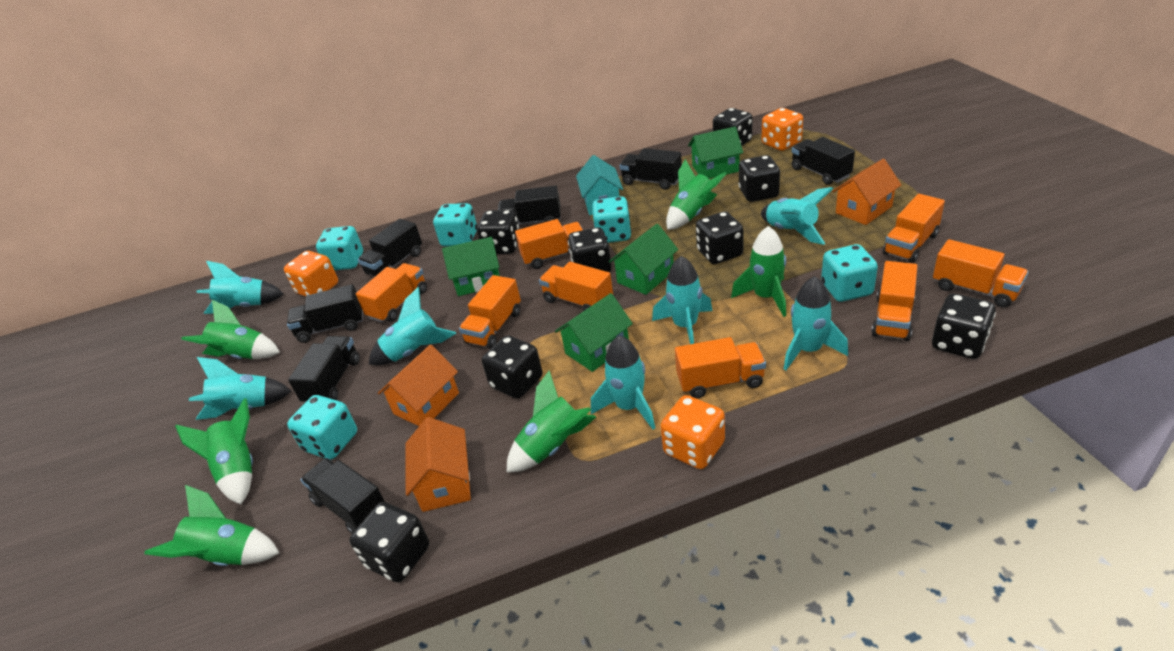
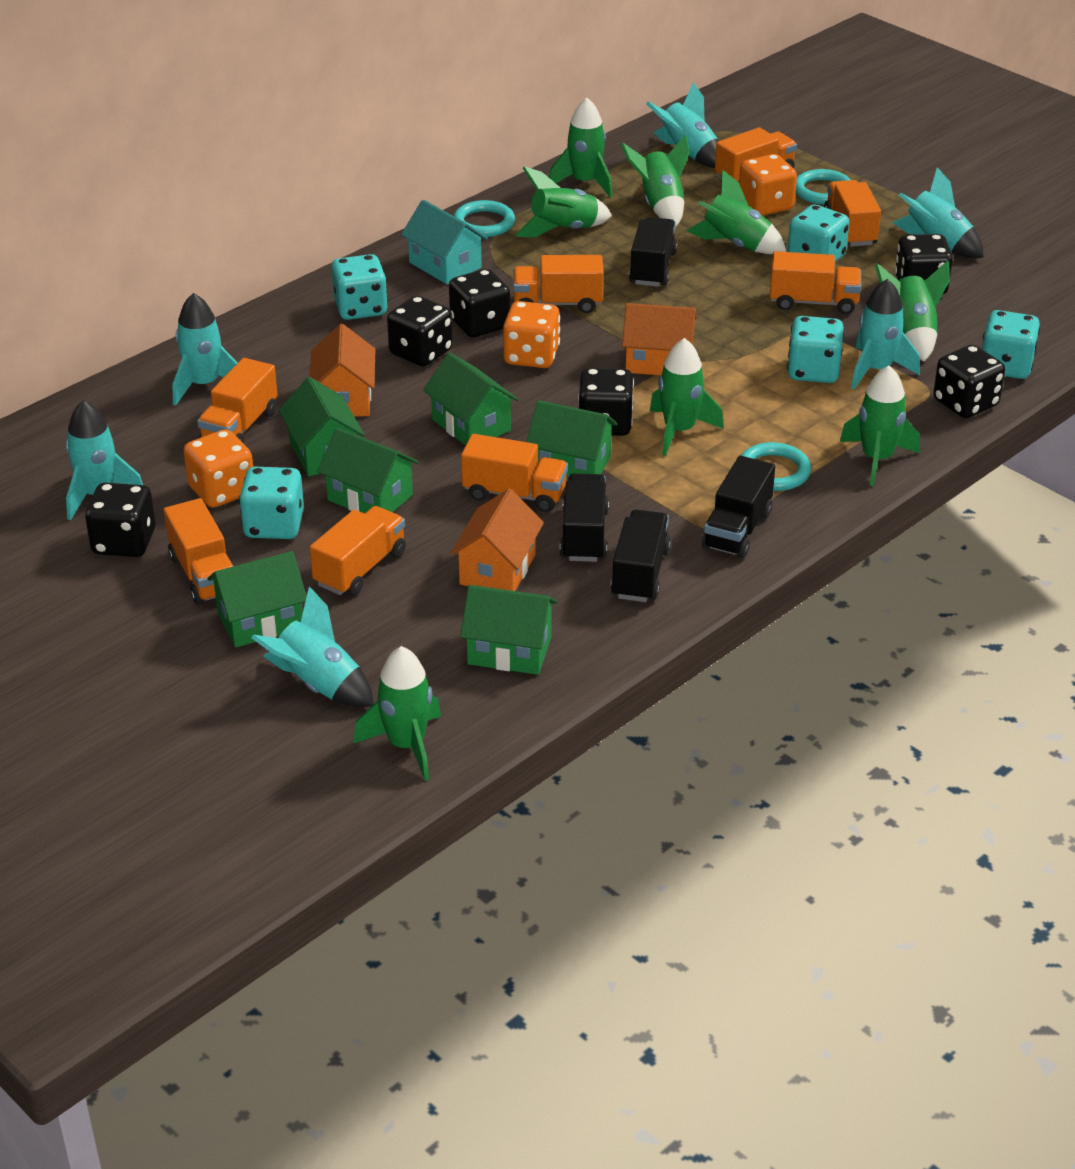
black dice: [349,502,429,583] [477,210,519,254] [482,335,543,399] [568,227,612,272] [696,211,744,264] [713,108,752,146] [739,155,780,202] [932,293,996,359] = 8 -> [85,483,156,557] [387,296,453,367] [449,269,510,337] [578,368,634,436] [895,234,953,294] [933,345,1005,418] = 6
black truck: [287,284,363,343] [288,336,360,402] [301,458,385,534] [358,219,422,276] [498,185,561,225] [620,148,682,190] [792,137,855,185] = 7 -> [560,473,609,562] [610,510,671,602] [629,217,678,287] [702,456,775,558] = 4
green house: [442,237,500,296] [555,293,633,372] [609,224,678,295] [688,126,743,179] = 4 -> [207,551,307,647] [279,377,364,476] [318,428,419,514] [423,353,519,446] [460,585,557,675] [527,400,617,481] = 6
green rocket: [144,485,279,566] [175,398,253,505] [181,300,280,359] [506,370,596,473] [666,159,727,230] [731,226,786,317] = 6 -> [353,646,441,781] [515,166,612,237] [549,98,613,197] [621,135,690,227] [650,338,724,456] [686,170,787,254] [840,366,920,486] [875,261,950,361] = 8
turquoise ring: none = 0 -> [454,200,515,237] [741,442,811,491] [796,169,851,205] = 3
turquoise rocket: [189,357,291,420] [197,261,284,314] [369,287,456,365] [591,335,655,429] [652,256,712,344] [761,187,833,245] [784,276,848,370] = 7 -> [66,400,143,520] [172,293,238,406] [251,586,374,707] [646,82,719,168] [851,279,920,389] [893,168,983,258] = 6

